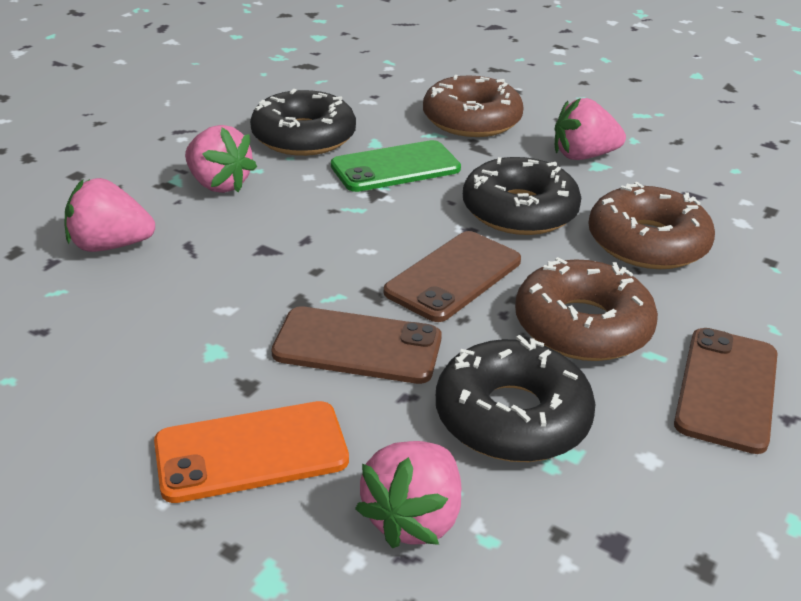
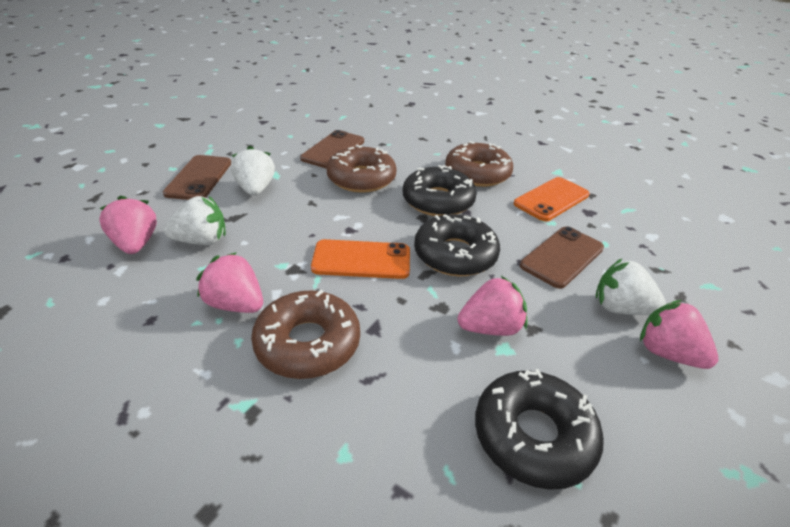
green phone: [331,140,461,192] = 1 -> none = 0
orange phone: [154,401,349,503] = 1 -> [311,239,410,279] [514,177,590,221] = 2
white strawberry: none = 0 -> [164,196,226,245] [231,146,275,196] [596,259,666,315] = 3

